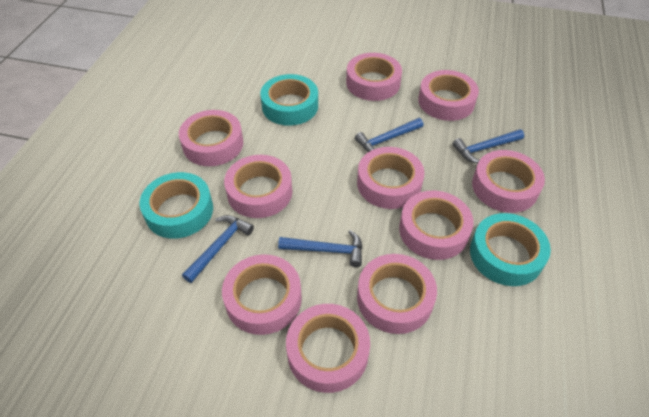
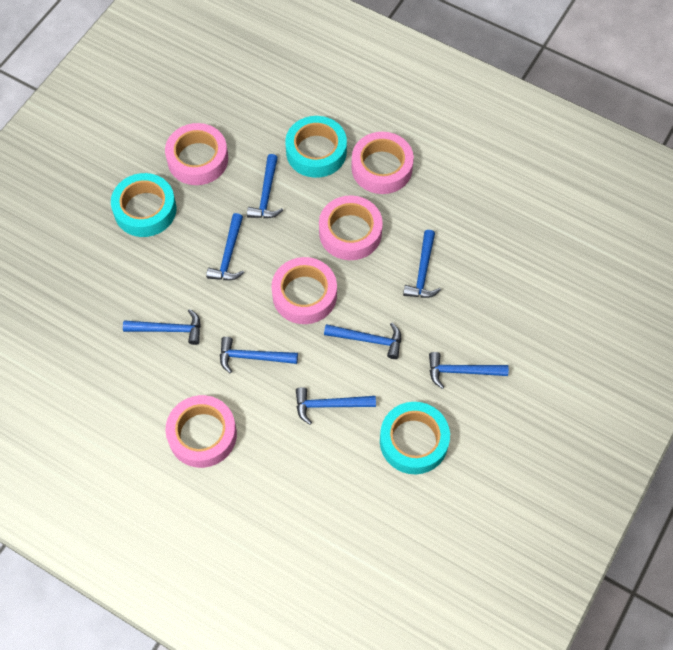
blue hammer: [182,215,254,283] [278,230,363,267] [355,118,424,152] [453,129,524,163] = 4 -> [123,309,201,345] [206,213,244,280] [220,337,298,373] [247,154,283,218] [296,387,376,425] [324,323,401,359] [403,230,441,298] [429,352,509,389] = 8
pink tape: [179,110,243,166] [222,254,302,335] [224,155,292,218] [286,304,370,393] [346,53,402,101] [357,147,424,209] [357,254,437,334] [399,191,474,260] [418,70,479,121] [472,150,545,213] = 10 -> [165,123,228,185] [165,395,237,468] [271,257,337,324] [319,195,383,260] [351,132,414,194] = 5

